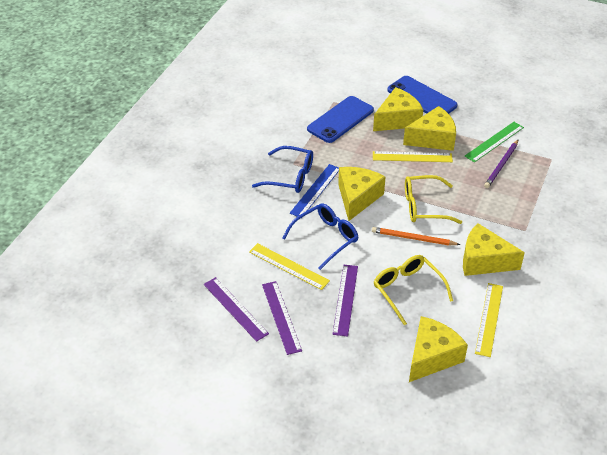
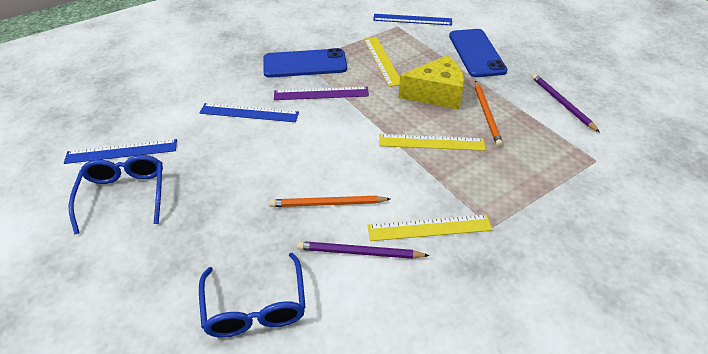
blue ruler: [290,164,339,217] = 1 -> [64,139,177,164] [200,103,299,122] [373,14,452,26] = 3
green ruler: [465,122,524,163] = 1 -> none = 0
orange pencil: [372,227,460,246] = 1 -> [269,196,390,207] [475,81,503,147] = 2
purple pencil: [484,140,518,188] = 1 -> [297,241,430,259] [532,74,600,132] = 2
purple ruler: [204,277,269,342] [262,281,302,355] [333,265,358,337] = 3 -> [274,87,369,100] = 1
yellow cheese: [338,167,385,221] [373,87,423,131] [403,106,456,151] [409,316,468,382] [463,223,525,276] = 5 -> [398,55,464,110] = 1
yellow glasses: [374,255,453,325] [405,175,462,224] = 2 -> none = 0

